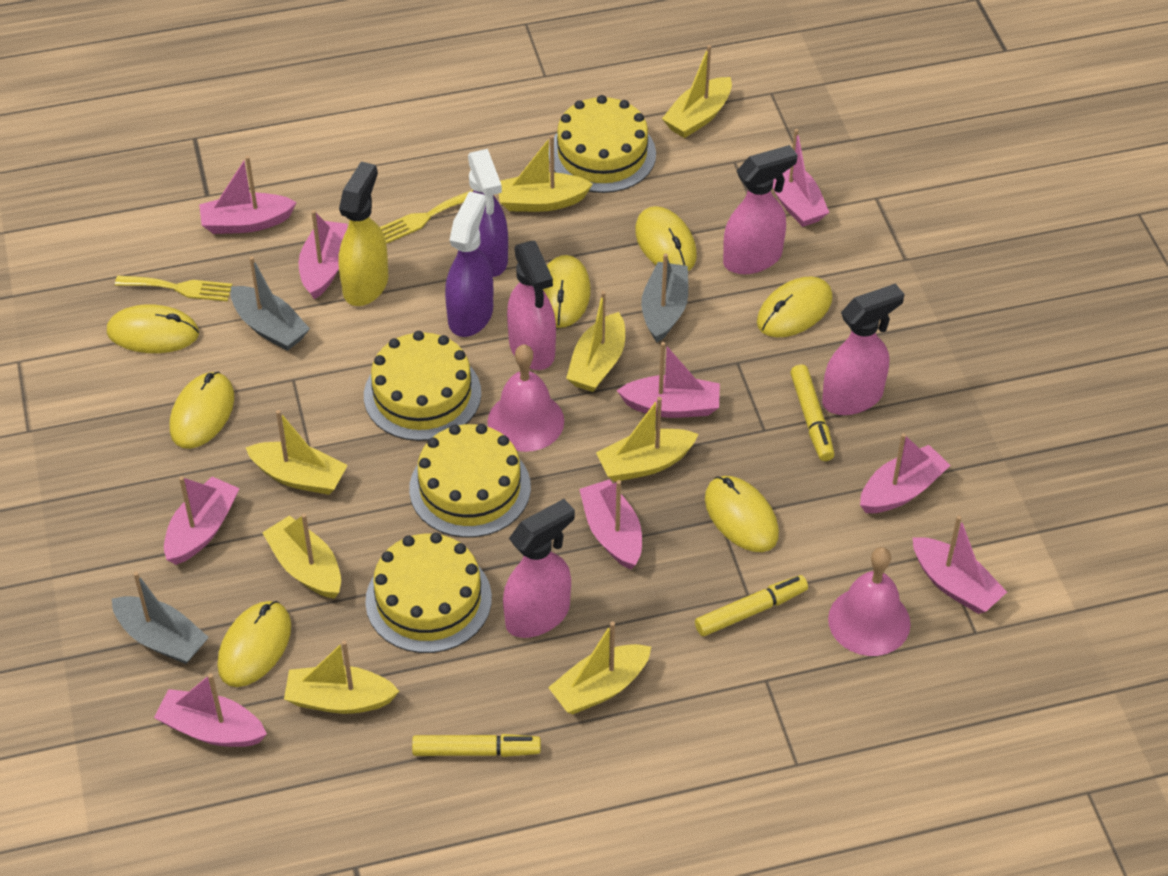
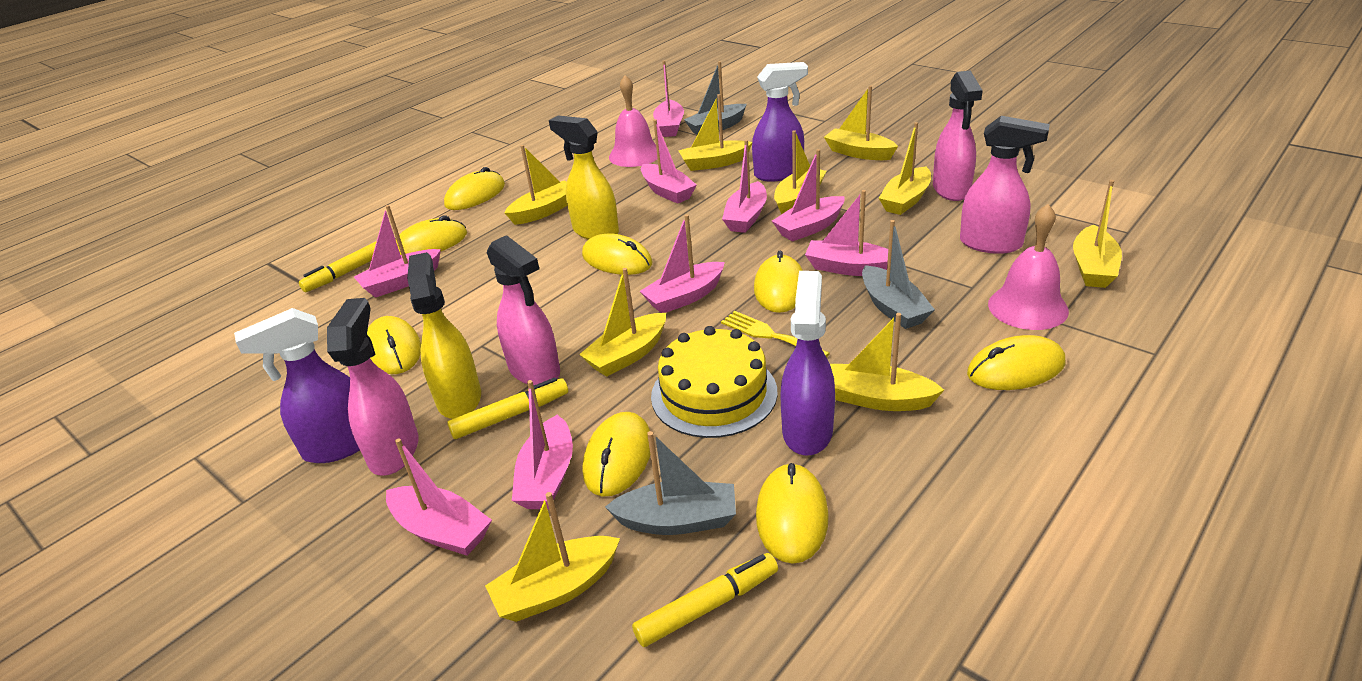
purple spray bottle: [445,191,493,337] [468,149,508,277] = 2 -> [234,308,360,463] [752,62,808,182] [781,271,835,456] = 3
yellow boat: [246,410,348,495] [262,514,341,599] [284,640,399,714] [499,135,593,212] [548,621,651,714] [566,291,625,392] [596,397,698,482] [662,45,732,138] = 8 -> [485,492,620,622] [505,145,567,225] [579,268,666,377] [678,94,752,171] [774,130,827,214] [824,86,898,160] [830,313,944,411] [879,122,931,215] [1073,180,1122,288] = 9
yellow cake: [364,331,481,441] [365,532,492,653] [409,424,531,538] [549,95,656,193] = 4 -> [651,326,778,438] = 1
yellow fork: [115,276,232,302] [380,190,473,244] = 2 -> [721,311,830,357] = 1
yellow mouse: [107,304,199,353] [170,372,234,449] [217,601,291,687] [543,255,591,328] [635,206,697,271] [705,476,779,552] [757,276,833,338] = 7 -> [367,316,421,374] [395,215,467,255] [444,167,505,210] [582,233,652,275] [583,412,650,496] [754,251,803,313] [756,463,829,564] [967,335,1065,390] = 8
yellow spray bottle: [339,162,388,306] = 1 -> [407,252,481,419] [549,116,619,240] = 2

